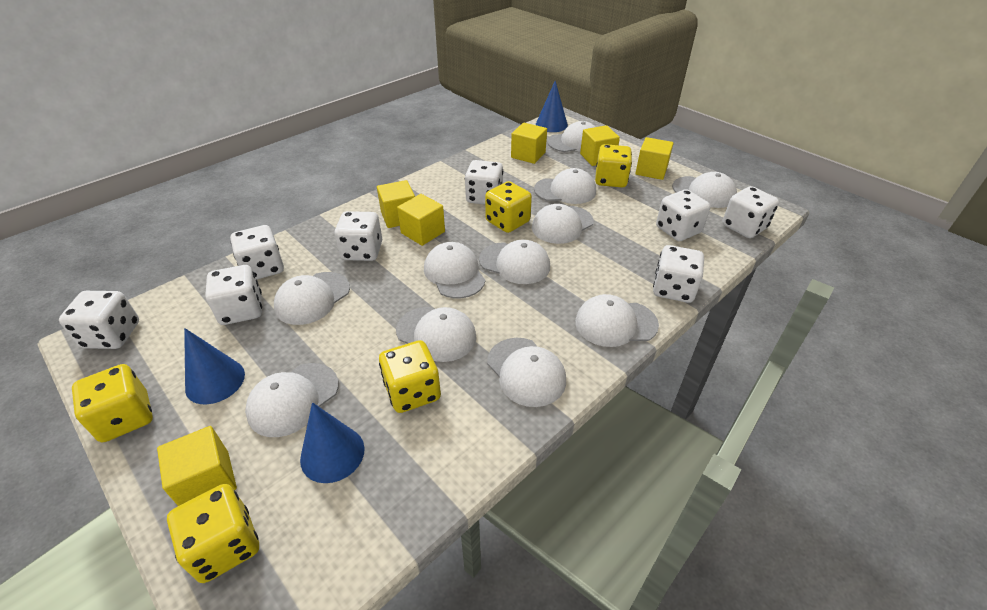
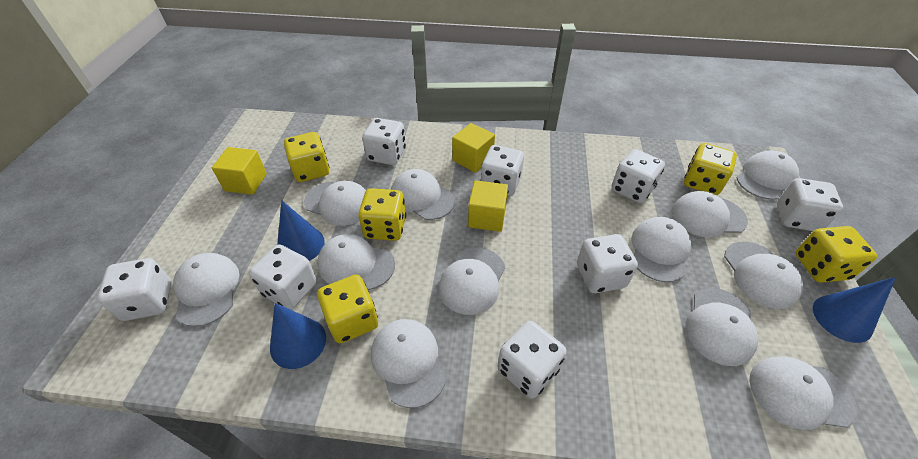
white cap: [245,363,339,437] [274,272,350,325] [396,307,477,362] [424,242,485,298] [479,240,550,284] [487,338,566,407] [532,204,594,244] [534,168,596,204] [547,121,596,152] [575,294,659,347] [672,172,737,208] = 11 -> [173,253,239,327] [304,181,366,226] [317,234,395,290] [371,319,447,408] [391,169,455,220] [439,247,505,315] [632,217,691,282] [672,191,748,237] [685,288,758,366] [724,242,803,309] [736,150,799,200] [749,356,857,430] = 12
yellow cube: [157,426,237,506] [377,180,415,228] [397,194,445,246] [511,123,547,164] [580,125,620,166] [635,137,674,180] = 6 -> [212,147,267,195] [452,123,495,173] [468,180,508,232] = 3

